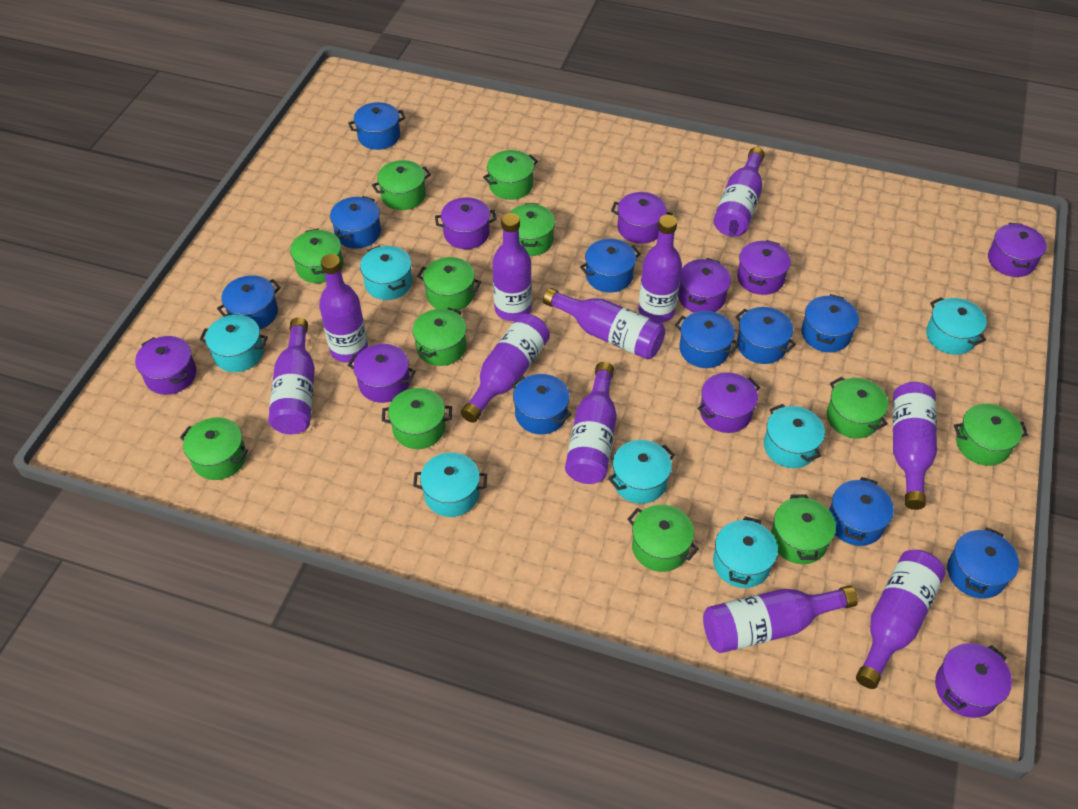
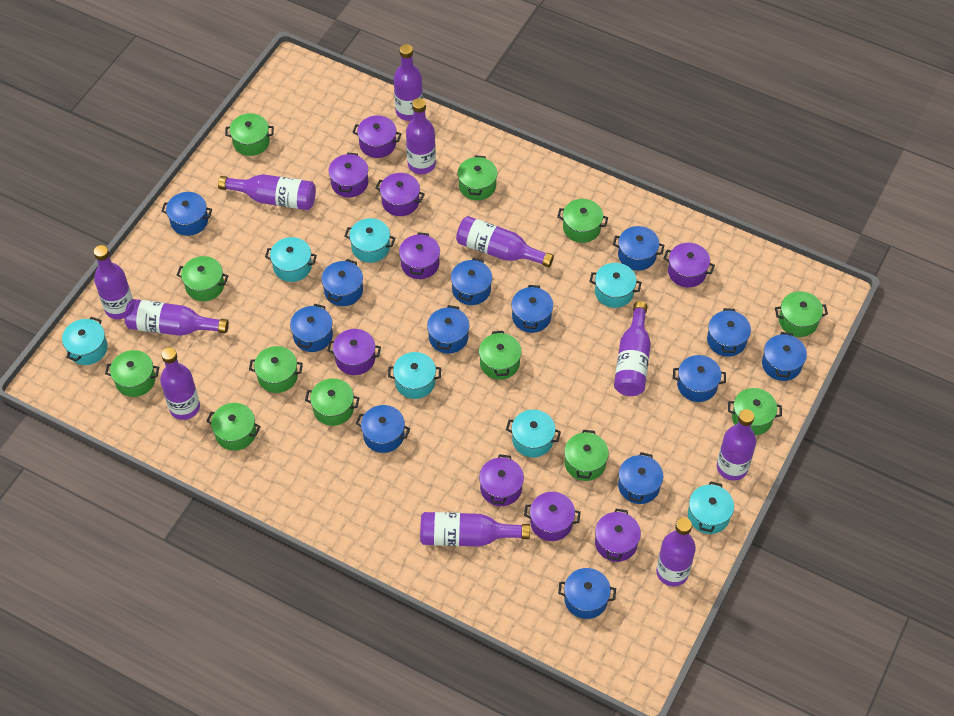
blue pot: [217,275,281,329] [330,196,381,249] [348,102,405,150] [512,374,572,434] [580,239,640,293] [675,311,740,368] [735,307,796,364] [802,294,859,352] [829,477,894,546] [947,527,1019,598] = 10 -> [161,192,212,236] [290,304,333,352] [321,259,363,306] [356,405,410,453] [427,305,470,354] [451,258,492,305] [511,285,553,333] [558,568,616,619] [613,226,664,271] [618,452,663,504] [673,355,726,402] [707,308,751,357] [762,332,807,381] = 13

